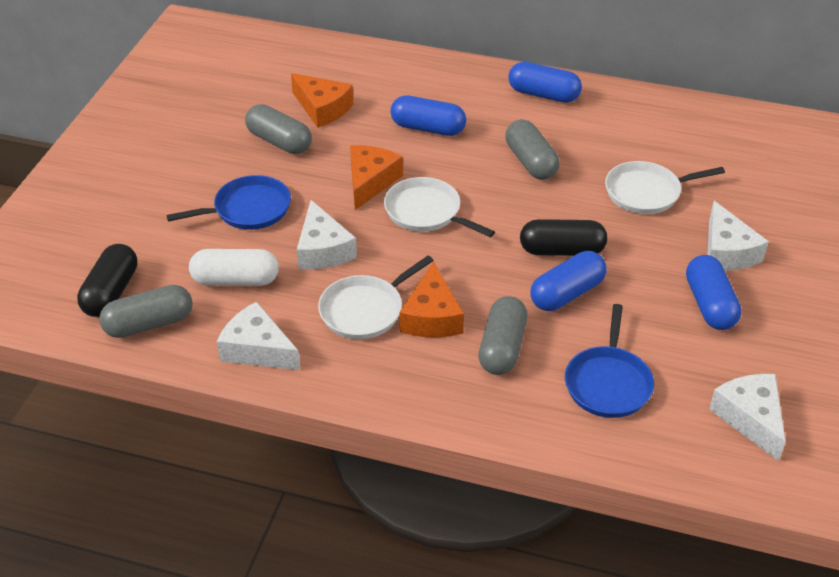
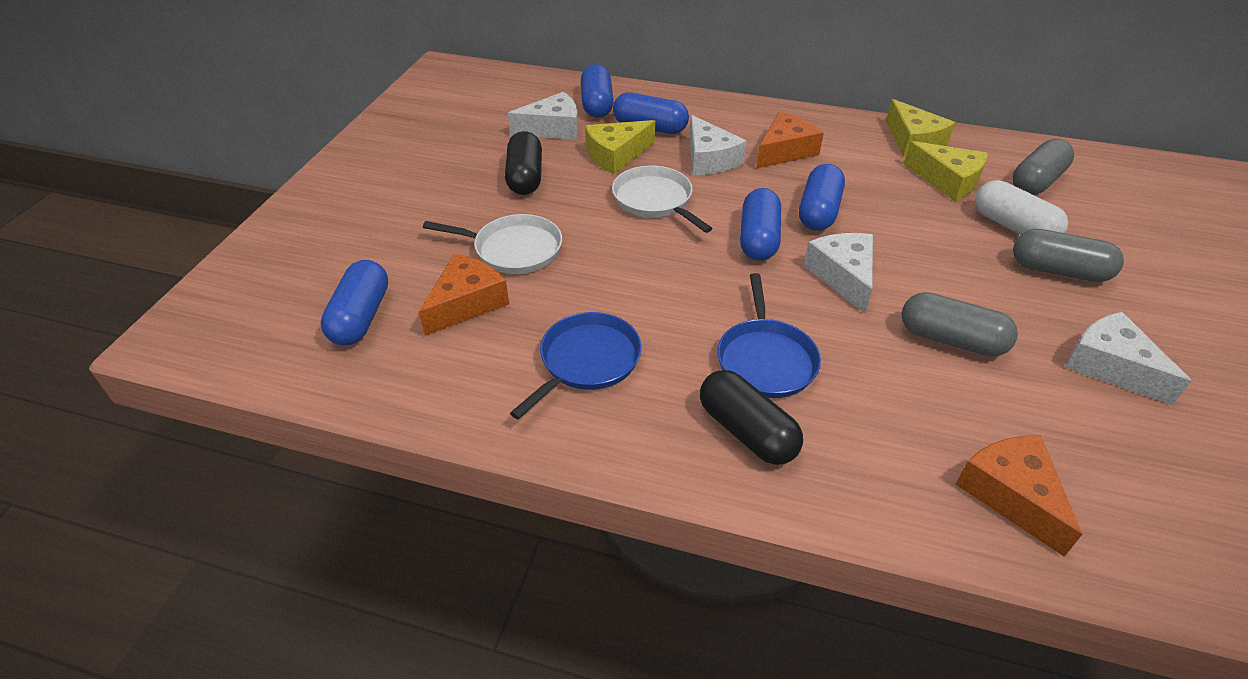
blue capsule: [390,95,466,136] [508,62,582,103] [530,251,606,311] [686,255,742,330] = 4 -> [321,260,388,345] [581,64,614,118] [613,93,689,134] [740,188,781,261] [799,164,845,231] = 5
grey capsule: [99,285,193,338] [245,104,312,154] [479,296,527,375] [505,119,560,180] = 4 -> [901,292,1018,356] [1013,139,1074,195] [1013,229,1124,282] = 3
white pan: [318,256,434,339] [384,177,495,237] [605,161,725,214] = 3 -> [423,214,562,274] [612,166,712,233] = 2
yellow cheese: none = 0 -> [585,120,655,174] [886,99,955,157] [904,141,988,201] = 3

